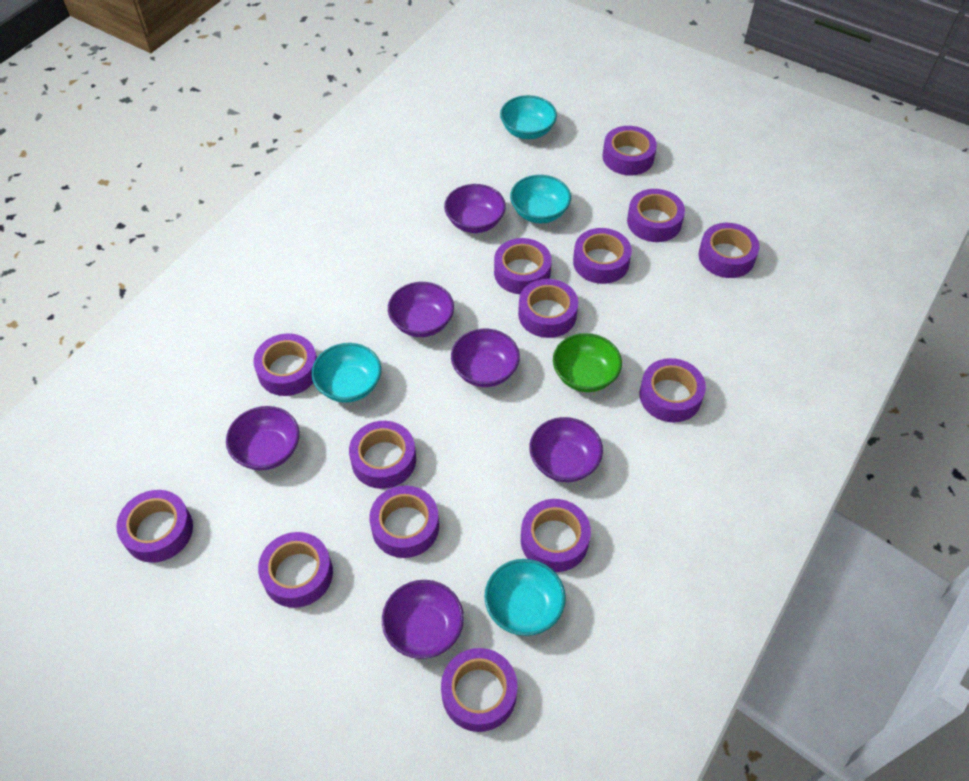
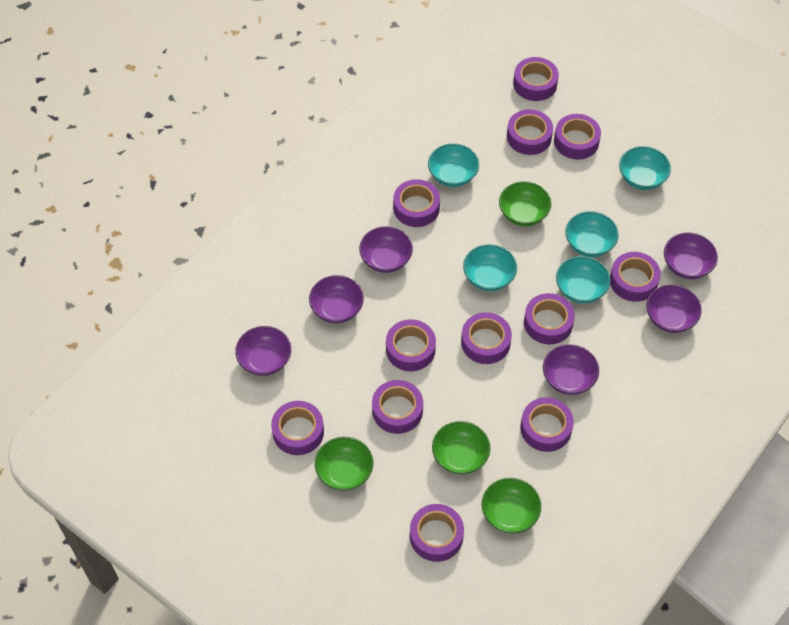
green bowl: [553,333,622,392] = 1 -> [315,437,373,491] [432,421,490,475] [481,478,541,533] [499,181,551,226] = 4
purple tape: [116,490,193,563] [253,333,317,396] [258,532,333,608] [349,421,416,489] [369,485,439,558] [441,648,517,732] [494,238,552,294] [518,279,578,338] [521,499,591,572] [573,228,632,284] [602,126,657,175] [627,189,685,242] [639,358,706,422] [699,223,760,278] = 14 -> [271,401,324,455] [372,380,423,434] [386,319,436,371] [393,179,440,227] [410,504,464,562] [461,312,512,364] [507,109,553,155] [513,57,559,101] [520,397,574,452] [524,293,575,344] [554,114,601,160] [610,252,661,302] = 12
turquoise bowl: [311,343,381,403] [484,559,566,636] [500,95,557,139] [510,175,571,223] = 4 -> [428,143,479,187] [463,244,517,291] [556,256,610,304] [565,211,619,257] [619,146,671,190] = 5

